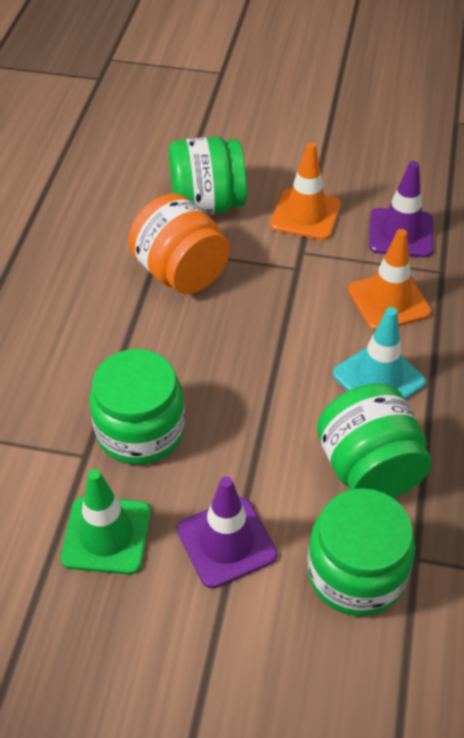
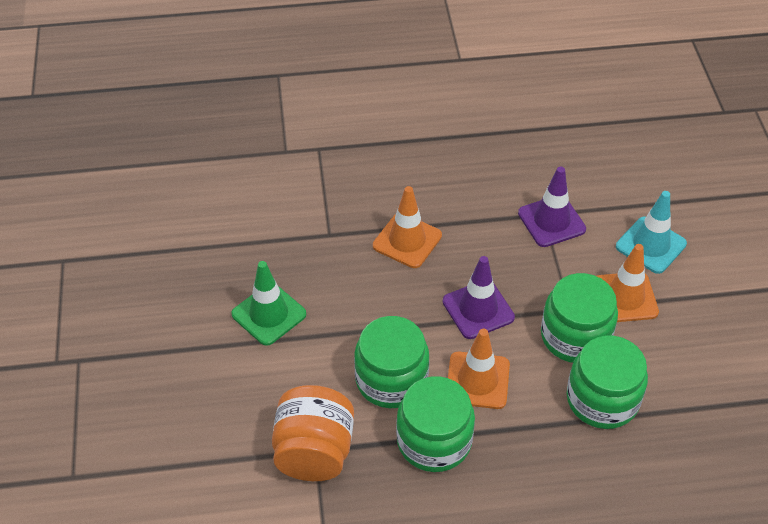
orange traffic cone: [270,142,341,240] [348,229,431,331] = 2 -> [373,186,442,268] [448,329,510,409] [597,244,659,322] = 3

